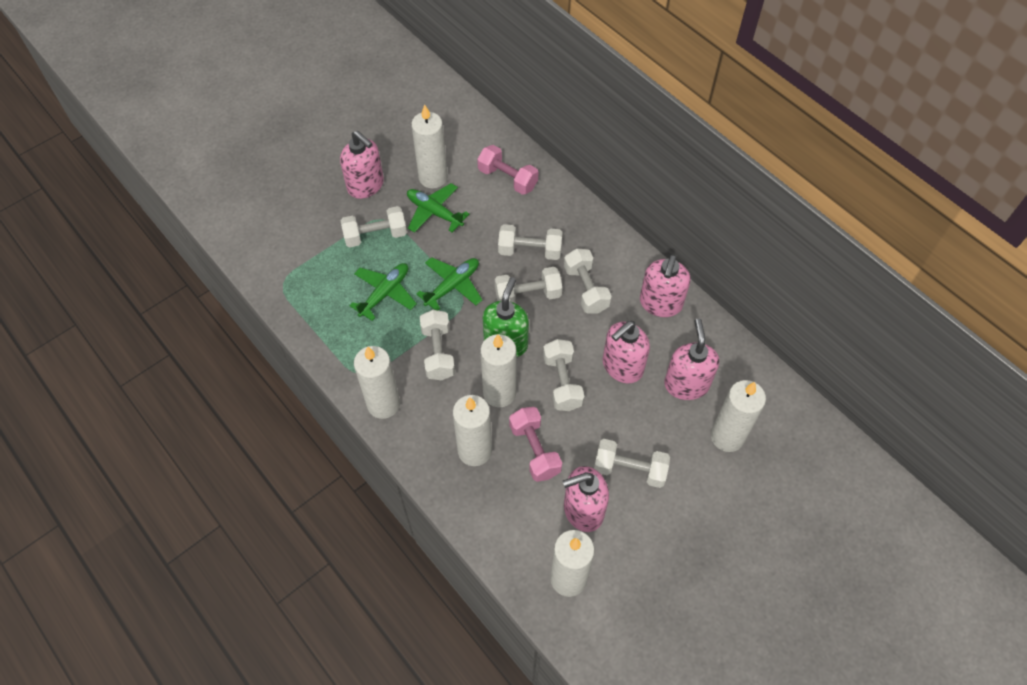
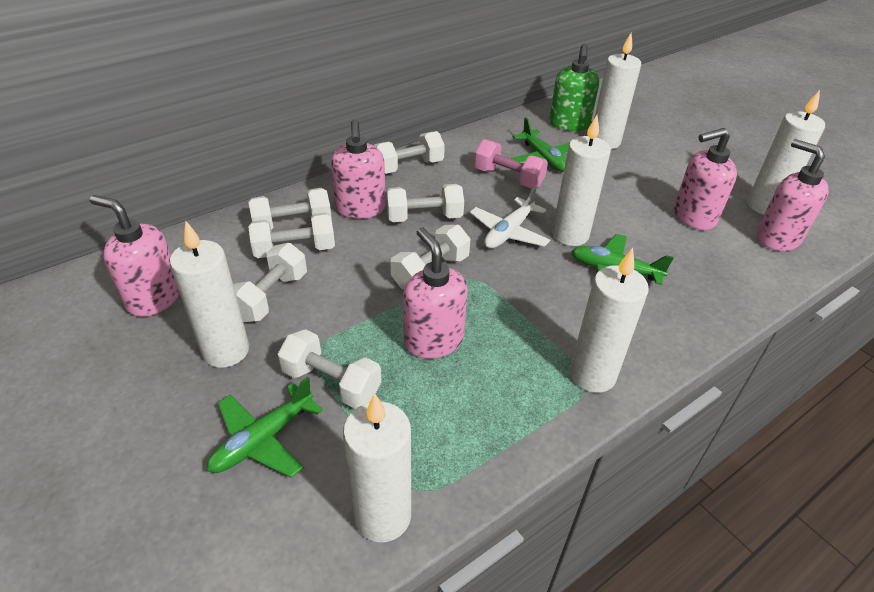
pink dumbbell: [477,145,538,195] [509,407,562,482] = 2 -> [474,139,548,188] = 1
white plane: none = 0 -> [470,187,550,249] = 1

